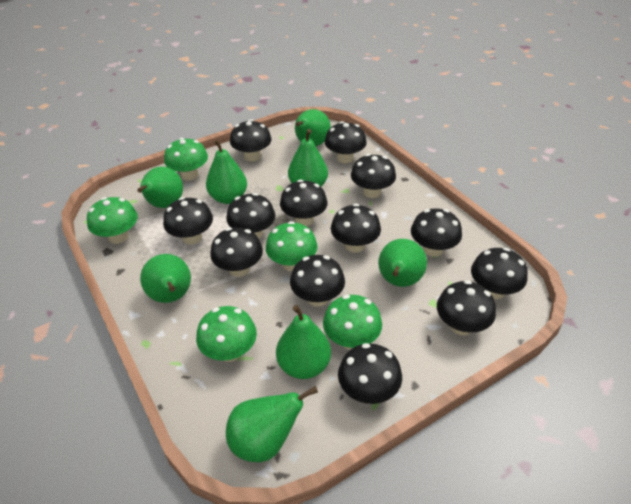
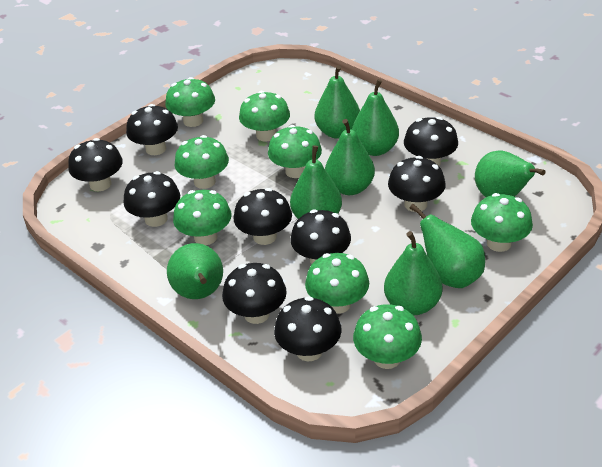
black mushroom: [163,197,213,245] [210,227,263,277] [226,193,275,238] [230,119,272,161] [280,180,328,226] [290,255,345,307] [325,121,367,163] [331,204,381,253] [338,343,402,404] [351,154,396,198] [411,208,462,257] [437,280,496,336] [471,248,528,299] = 13 -> [68,138,123,191] [123,171,180,227] [126,104,178,155] [222,263,287,324] [234,188,292,245] [274,296,342,361] [290,209,351,264] [388,156,446,212] [404,117,458,166] = 9
green mushroom: [87,197,138,244] [164,138,208,180] [196,306,257,362] [266,221,318,271] [323,295,382,350] = 5 -> [166,77,215,127] [173,190,231,245] [175,135,229,189] [239,91,290,142] [268,125,322,178] [305,253,369,314] [353,304,422,369] [471,193,533,252] = 8

